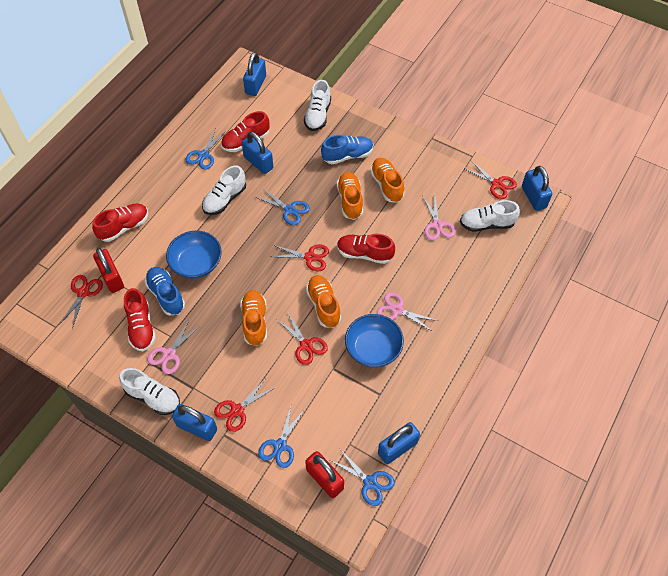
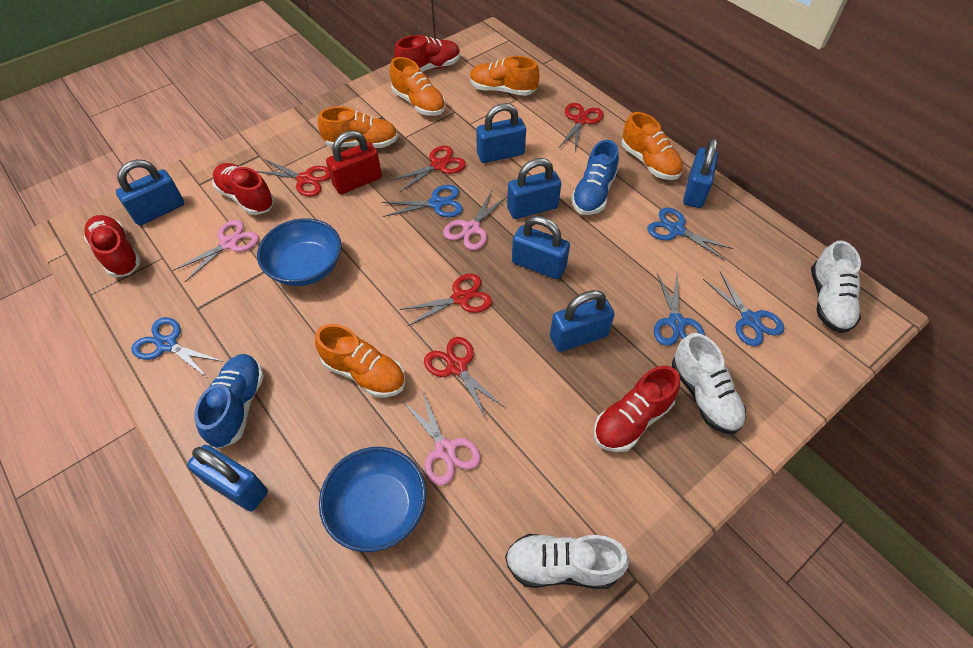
blue padlock: [172,404,217,441] [242,132,273,174] [243,52,266,96] [378,422,420,464] [522,166,552,211] = 5 -> [116,159,184,225] [187,445,268,511] [476,103,526,163] [507,158,561,219] [512,216,570,279] [550,290,615,352] [683,138,718,208] = 7
blue scissors: [185,129,226,170] [255,189,310,225] [258,406,305,468] [330,448,395,506] = 4 -> [131,317,224,377] [381,185,463,217] [647,208,734,261] [654,272,705,346] [703,272,784,346] = 5
orange shoe: [240,290,267,346] [306,275,341,328] [337,172,363,220] [370,158,404,203] = 4 -> [315,324,405,398] [318,106,398,148] [390,57,446,116] [470,56,539,96] [621,112,683,180] = 5
red padlock: [93,248,124,293] [305,451,344,498] = 2 -> [326,130,382,194] = 1
white shoe: [119,368,180,415] [202,166,246,215] [304,80,331,131] [460,200,520,232] = 4 -> [505,534,629,589] [672,333,746,434] [811,240,861,333] = 3

